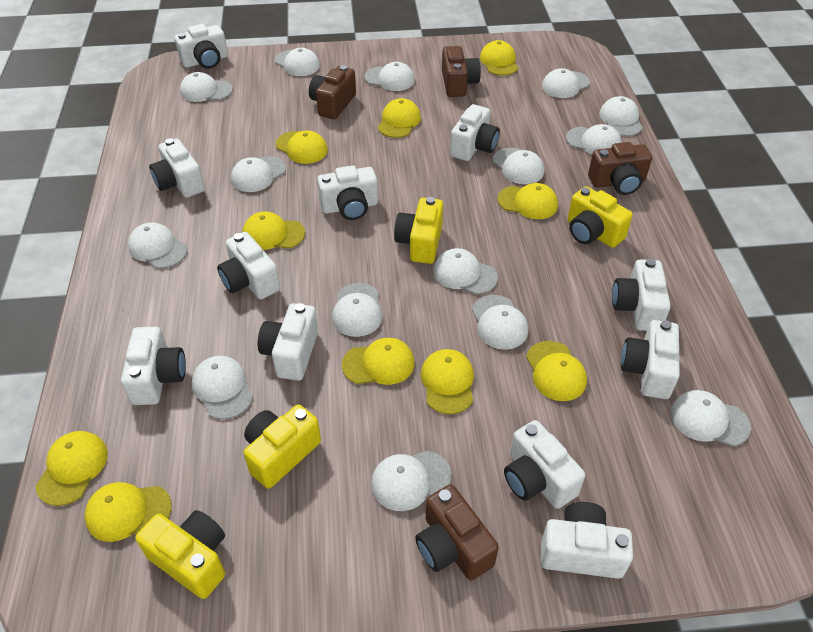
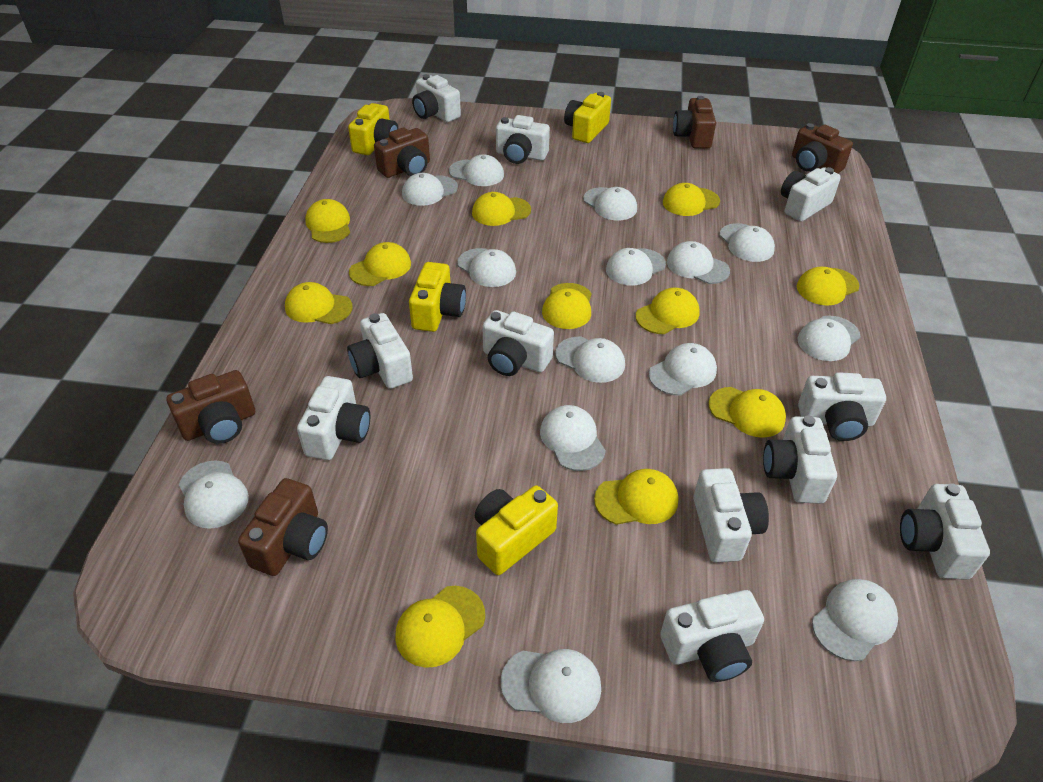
brown camera: [309,65,356,119] [415,484,499,581] [442,46,481,97] [588,142,652,195] = 4 -> [166,370,255,444] [238,478,328,576] [374,128,430,178] [673,96,716,149] [792,123,853,173] = 5
white cap: [128,222,187,268] [180,72,233,102] [192,356,253,419] [231,156,286,192] [275,48,320,76] [332,283,382,337] [365,62,415,91] [371,451,452,511] [433,248,498,295] [472,295,528,350] [493,148,544,184] [542,68,590,98] [566,124,622,154] [599,96,643,136] [671,390,751,446] = 15 -> [179,461,249,529] [402,173,458,206] [449,154,504,186] [457,248,516,287] [501,649,601,723] [540,405,606,471] [555,337,625,383] [583,187,637,221] [606,248,666,286] [649,343,717,395] [667,241,730,284] [719,223,775,262] [797,316,861,361] [812,579,898,661] = 14
yellow cap: [36,431,108,506] [84,482,172,542] [242,211,305,250] [276,131,328,164] [342,338,415,385] [378,98,421,138] [421,349,474,414] [480,40,518,76] [498,183,558,219] [526,341,587,401] = 10 -> [285,282,353,324] [305,199,350,243] [349,242,411,286] [395,586,485,668] [472,192,531,226] [542,283,592,329] [594,469,678,525] [636,287,700,334] [663,183,720,216] [709,387,786,438] [797,267,859,306] = 11

